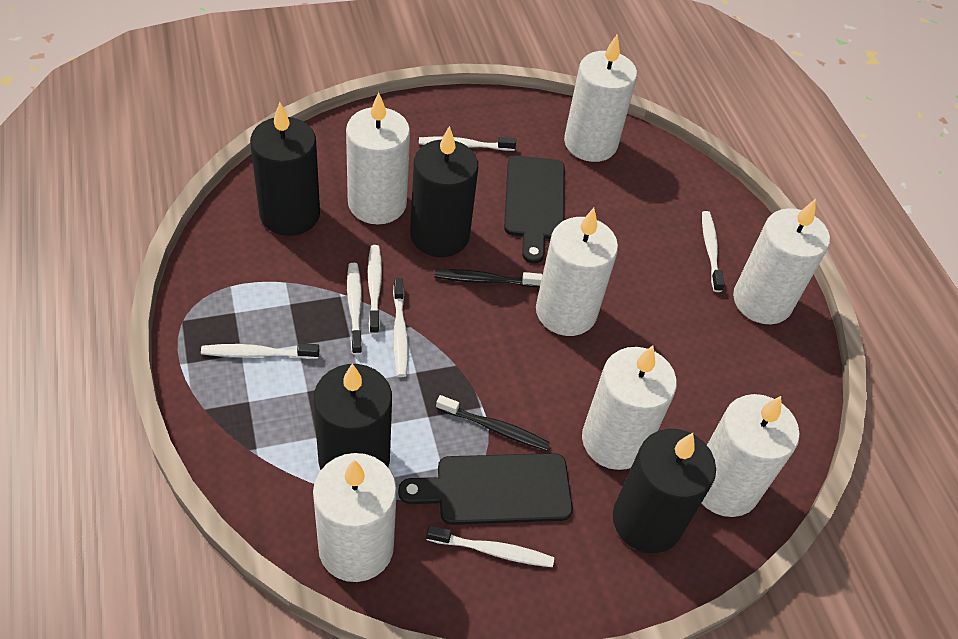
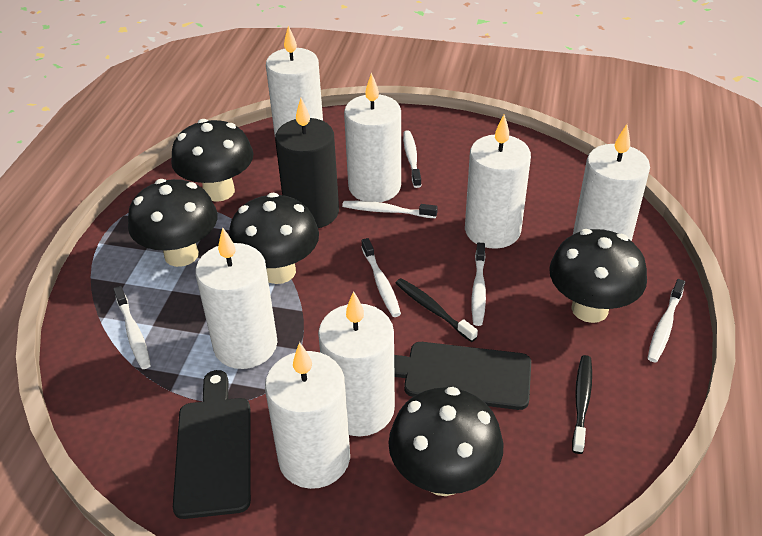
black candle: [250,102,320,236] [314,363,392,470] [410,126,478,257] [613,429,716,553] = 4 -> [275,98,339,228] = 1
black mushroom: none = 0 -> [128,179,217,267] [171,119,254,202] [229,193,319,284] [388,387,503,496] [549,229,647,323] = 5
white toothbrush: [201,344,320,359] [347,263,362,355] [368,245,382,334] [393,278,408,377] [419,137,516,151] [426,525,554,567] [702,211,725,292] = 7 -> [113,286,151,369] [342,201,438,218] [361,238,401,317] [403,131,421,188] [472,243,486,326] [648,279,685,362] = 6

